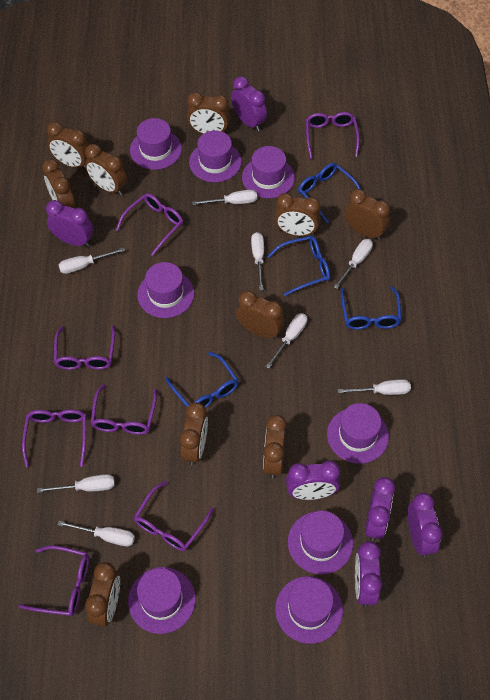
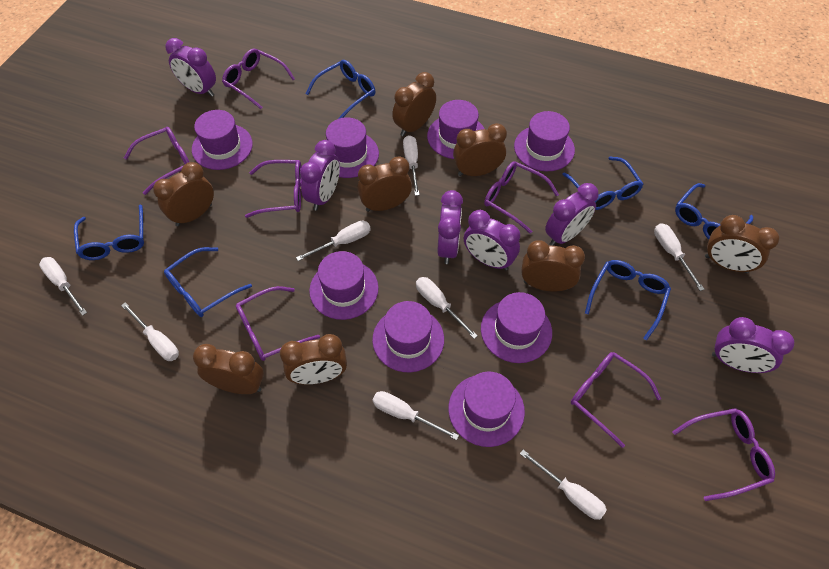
blue glasses: [165,352,239,408] [268,236,330,296] [298,163,361,223] [341,287,401,330] = 4 -> [74,204,144,260] [164,247,252,317] [306,60,376,119] [562,156,643,210] [585,260,671,340] [675,183,753,239] = 6
brown clock: [42,159,75,208] [47,122,89,169] [85,144,127,196] [85,562,120,627] [180,402,208,466] [187,92,230,134] [236,290,284,339] [263,415,287,479] [274,193,321,236] [345,189,390,240] = 10 -> [153,162,214,226] [193,344,264,394] [280,334,347,385] [357,156,412,212] [392,72,436,136] [453,123,507,176] [521,240,585,291] [705,215,779,273] = 8

